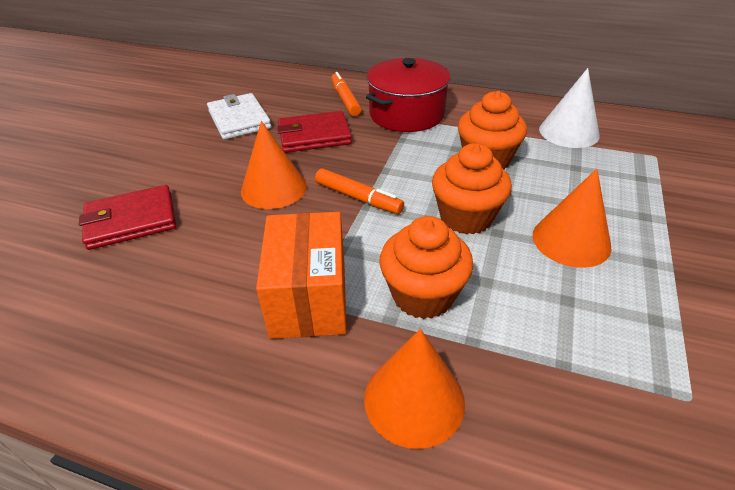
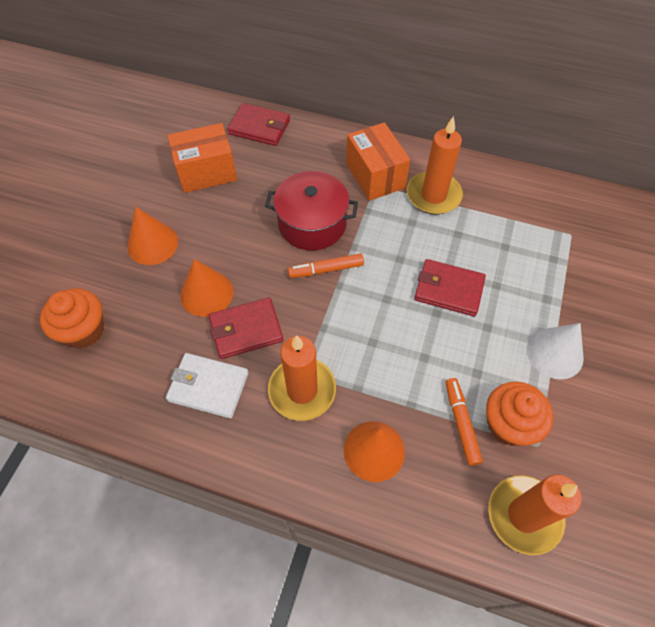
orange box: [256,212,347,339] = 1 -> [167,123,237,193] [346,122,410,201] = 2
orange candle: none = 0 -> [268,335,336,421] [407,116,463,214] [488,474,582,555] = 3
orange cupcake: [379,216,473,319] [432,143,512,235] [458,91,527,170] = 3 -> [40,288,104,348] [486,382,553,446] = 2
red wallet: [79,185,176,250] [277,111,352,153] = 2 -> [209,298,283,359] [228,103,290,146] [414,259,486,316] = 3

